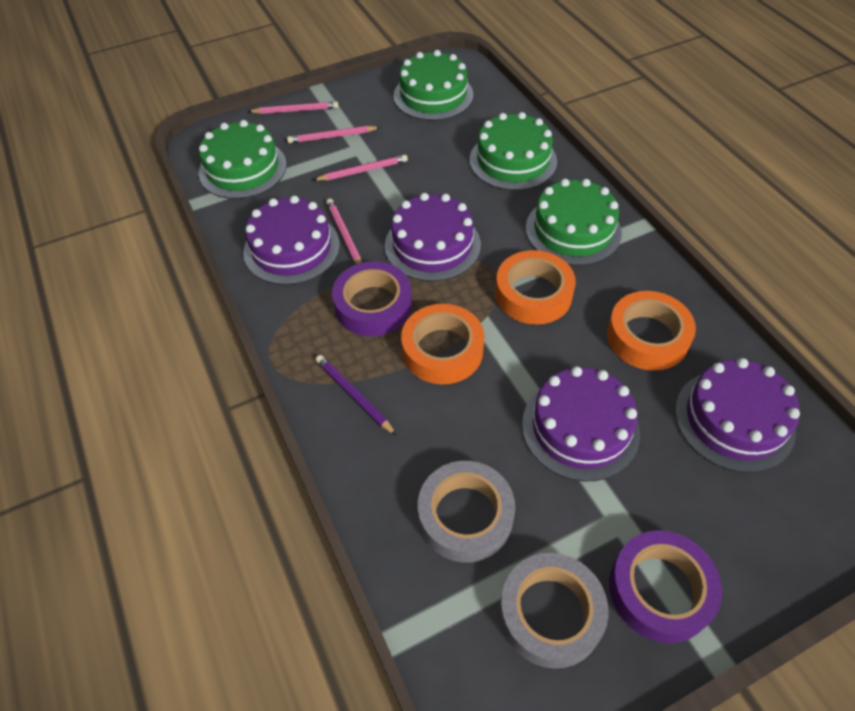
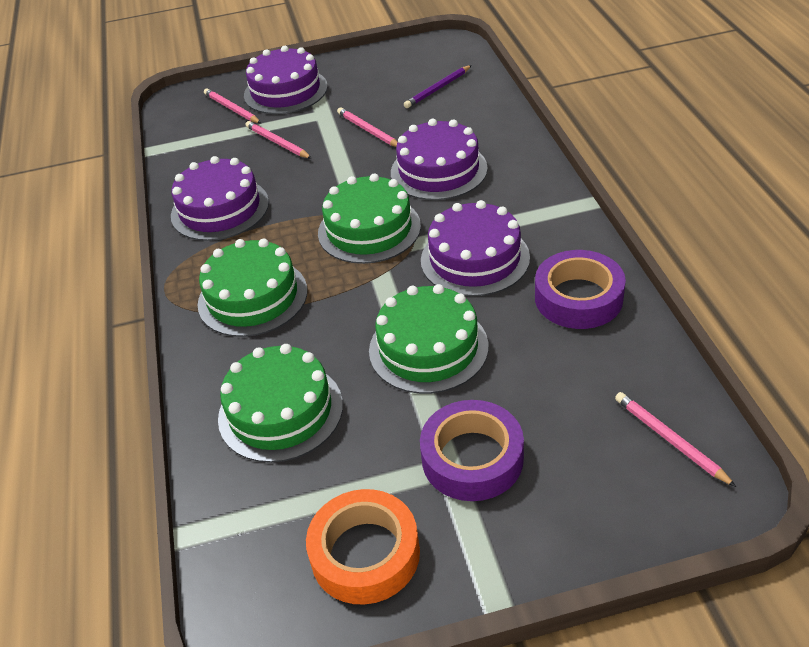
grey tape: [418,461,515,562] [499,553,609,669] = 2 -> none = 0
orange tape: [401,304,484,384] [495,250,576,325] [607,291,696,371] = 3 -> [306,489,420,605] = 1

